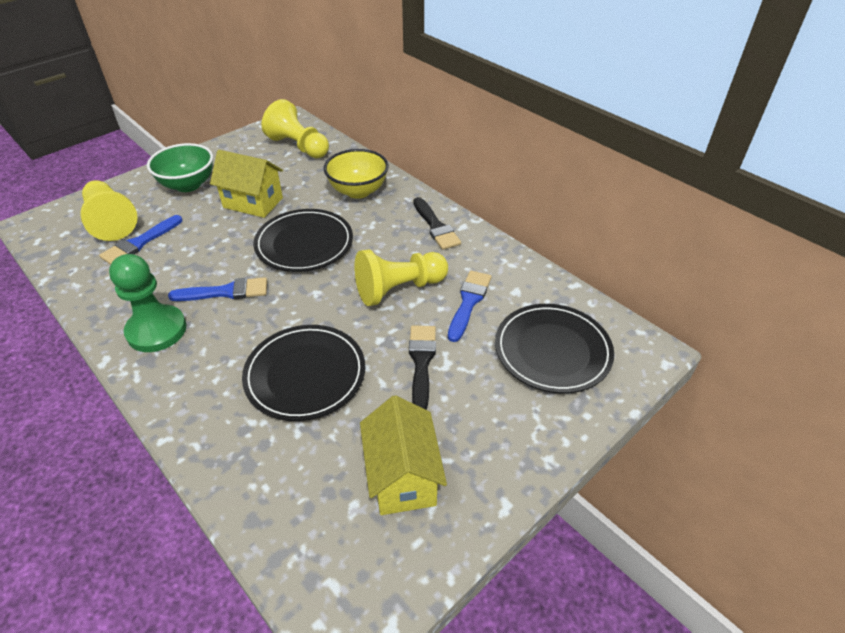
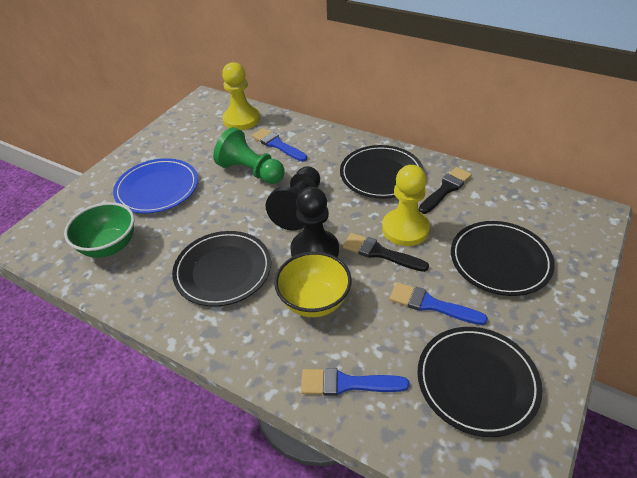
black pawn: none = 0 -> [266,166,320,231] [290,187,339,257] = 2
black plate: [242,325,365,421] [253,209,353,272] [495,304,614,393] = 3 -> [172,231,271,307] [340,145,424,199] [417,327,542,437] [451,221,555,296] = 4
blue plate: none = 0 -> [113,158,198,213] = 1
yellow house: [210,150,283,218] [360,395,447,515] = 2 -> none = 0
yellow pawn: [80,180,137,241] [261,99,329,158] [355,250,448,306] = 3 -> [222,62,260,130] [382,165,430,246] = 2

